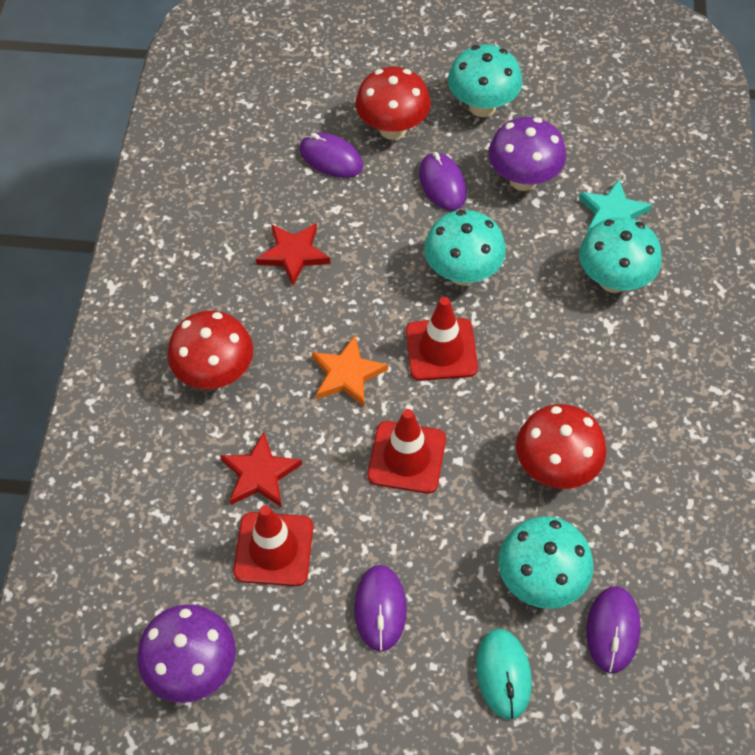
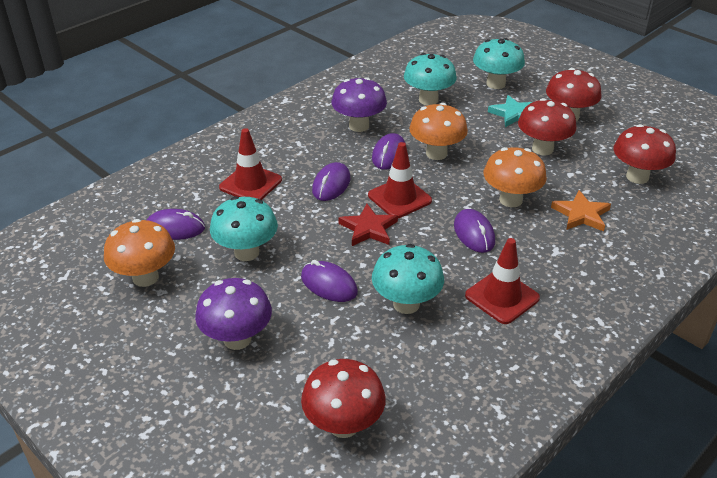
orange mushroom: none = 0 -> [104,219,175,287] [409,103,468,160] [484,147,547,207] = 3
purple mouse: [300,133,363,178] [354,565,407,651] [419,152,467,211] [586,586,640,673] = 4 -> [147,209,205,240] [301,260,358,302] [312,162,351,201] [372,133,406,170] [454,209,495,253] = 5
red mushroom: [168,311,253,389] [355,67,431,140] [516,404,607,489] = 3 -> [301,359,386,438] [518,98,577,156] [546,68,602,121] [614,124,676,184] = 4
red star: [220,432,302,508] [256,223,331,286] = 2 -> [339,204,398,246] = 1
turquoise mouse: [476,629,532,719] = 1 -> none = 0

